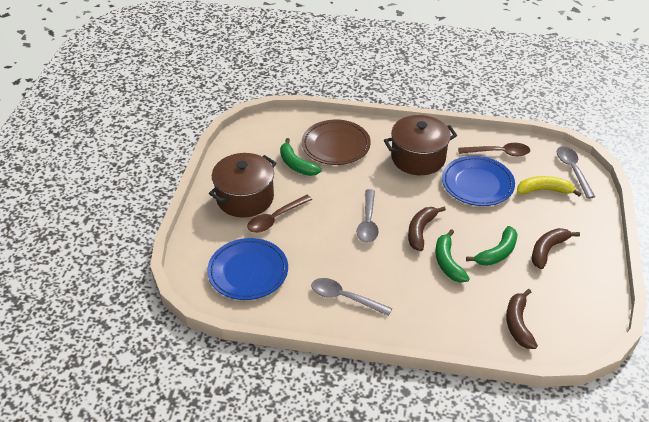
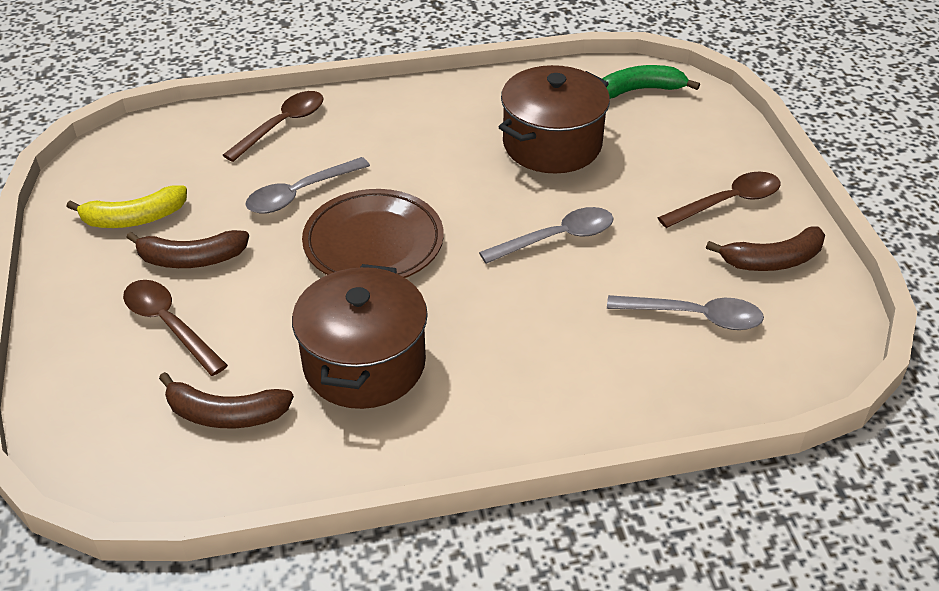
blue plate: [207,238,288,300] [442,156,515,206] = 2 -> none = 0
brown spoon: [247,195,312,233] [458,143,530,156] = 2 -> [123,280,228,376] [223,91,324,162] [657,171,781,228] = 3
green banana: [280,138,321,176] [435,229,470,283] [466,226,517,266] = 3 -> [602,65,700,99] = 1

